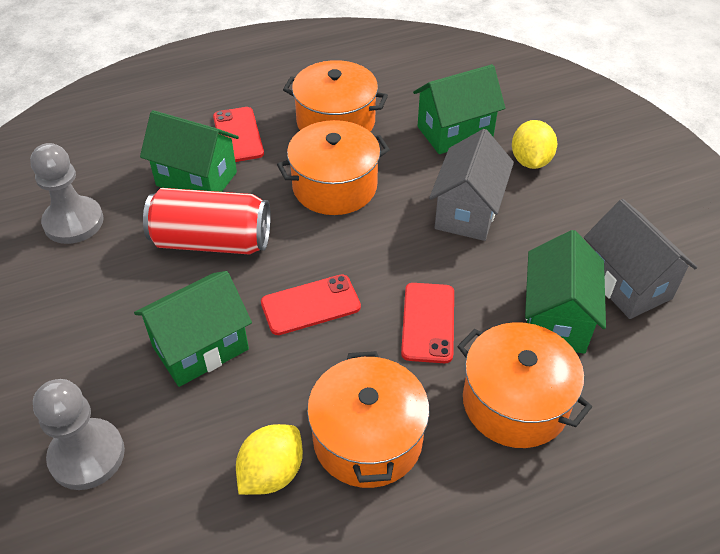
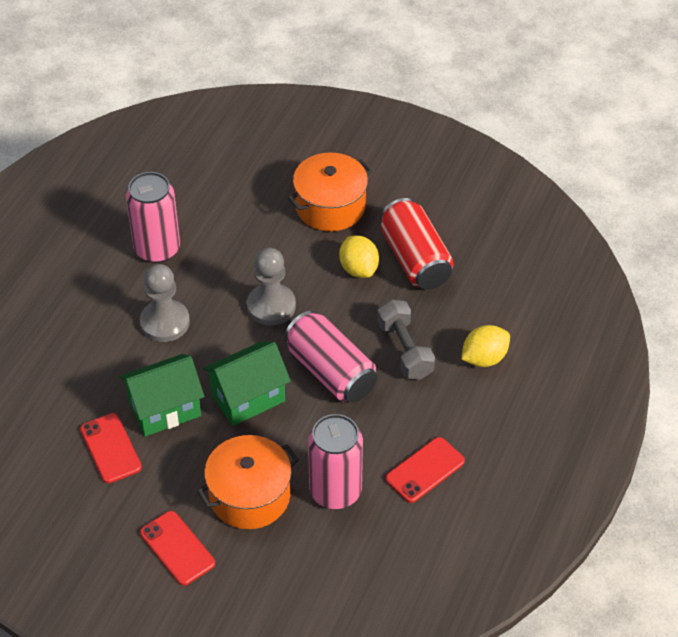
green house: [134,271,252,387] [140,110,239,192] [413,64,505,154] [525,230,606,354] = 4 -> [119,354,204,437] [203,341,291,426] = 2
grey dumbbell: none = 0 -> [377,299,435,380] = 1
grey house: [429,129,514,241] [584,199,698,319] = 2 -> none = 0
orange pot: [277,120,390,215] [283,60,388,132] [307,351,430,488] [457,322,592,448] = 4 -> [197,435,299,529] [288,153,372,231] = 2
pink can: none = 0 -> [126,172,180,263] [284,311,377,403] [308,414,363,509] = 3

